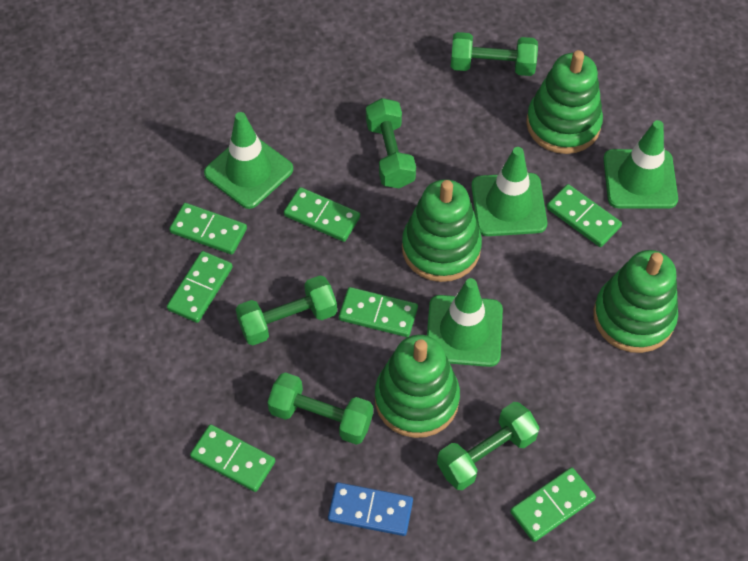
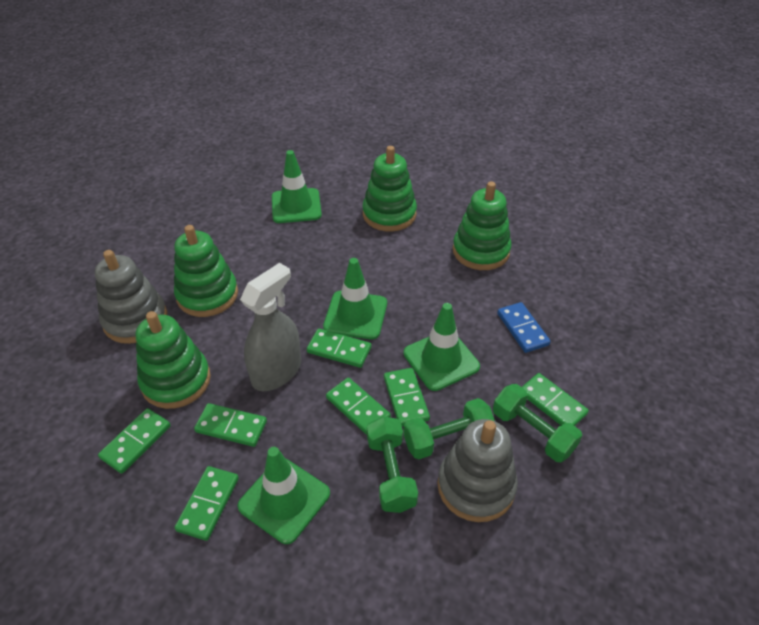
green dumbbell: [236,275,337,345] [267,372,373,445] [366,98,416,188] [437,402,540,490] [451,32,538,76] = 5 -> [367,416,418,513] [403,398,495,459] [493,384,582,462] = 3
grey spray bottle: none = 0 -> [240,263,301,391] = 1
grey stacking toy: none = 0 -> [95,250,167,344] [438,419,518,522] = 2

